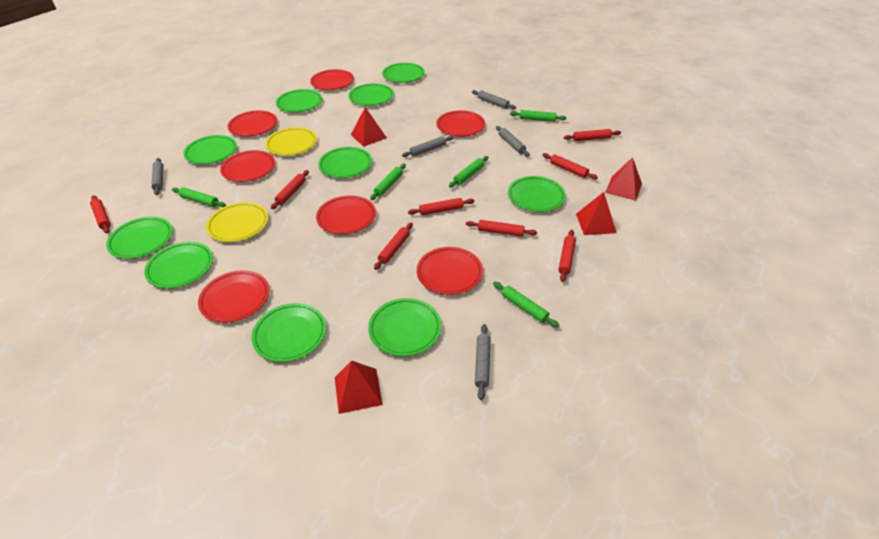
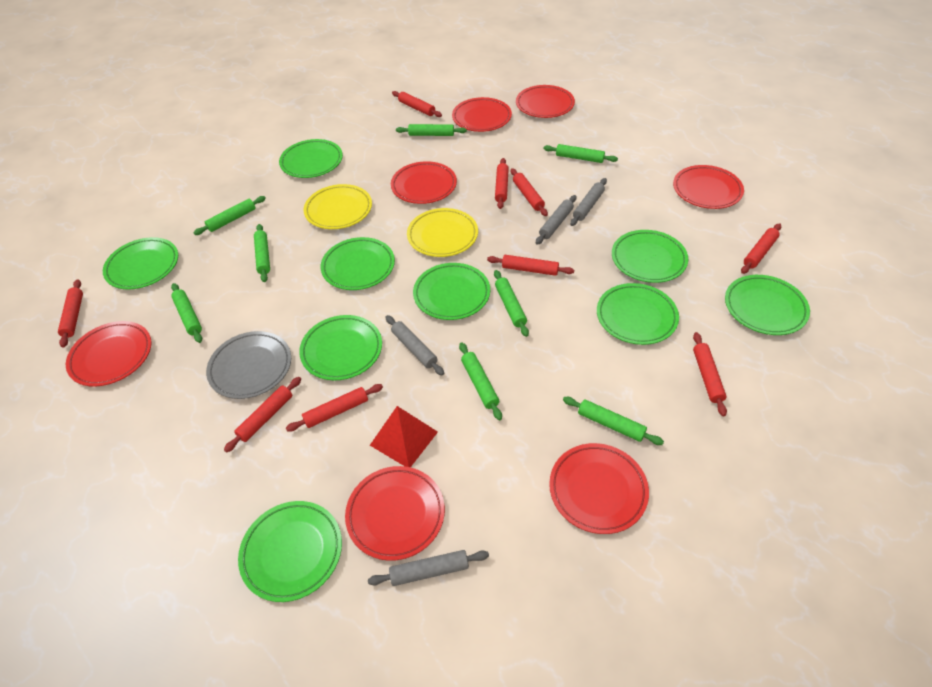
green plate: [106,217,173,259] [144,242,213,289] [183,135,237,164] [251,303,326,362] [276,89,322,113] [318,147,372,178] [349,83,394,106] [368,298,441,356] [382,63,425,83] [508,176,566,212] = 10 -> [103,237,178,290] [238,501,342,602] [279,139,343,178] [299,315,382,380] [320,237,395,290] [413,263,490,320] [597,283,679,345] [612,230,688,283] [725,275,810,335] = 9
green rolling pin: [172,187,226,207] [370,164,406,200] [449,156,488,188] [493,282,559,328] [510,110,567,122] = 5 -> [171,283,202,343] [193,196,266,235] [254,224,270,282] [396,124,467,136] [459,343,502,420] [494,270,529,337] [544,144,618,163] [563,397,664,445] = 8
grey plate: none = 0 -> [206,331,291,399] = 1
grey rolling pin: [151,158,163,195] [402,136,454,157] [472,90,516,109] [475,324,490,400] [496,126,530,157] = 5 -> [368,550,489,586] [385,315,444,376] [536,195,577,245] [570,178,607,226] = 4
red pyramid: [335,361,383,414] [351,107,387,147] [576,192,616,235] [605,157,642,201] = 4 -> [370,406,438,467] = 1
red rolling pin: [90,195,111,233] [271,170,309,209] [374,222,413,270] [408,198,474,215] [466,220,537,237] [543,153,598,180] [558,230,576,282] [564,129,621,141] = 8 -> [58,279,83,347] [224,377,301,453] [286,384,383,432] [392,91,442,117] [487,255,574,276] [495,158,509,209] [511,168,548,216] [693,332,727,416] [741,223,781,274] = 9

